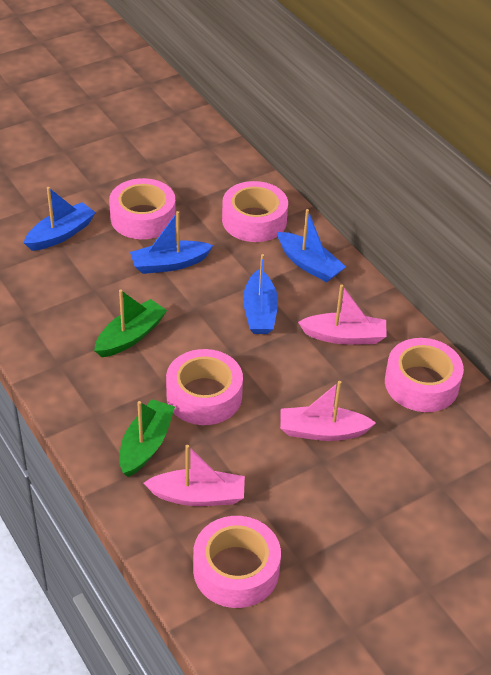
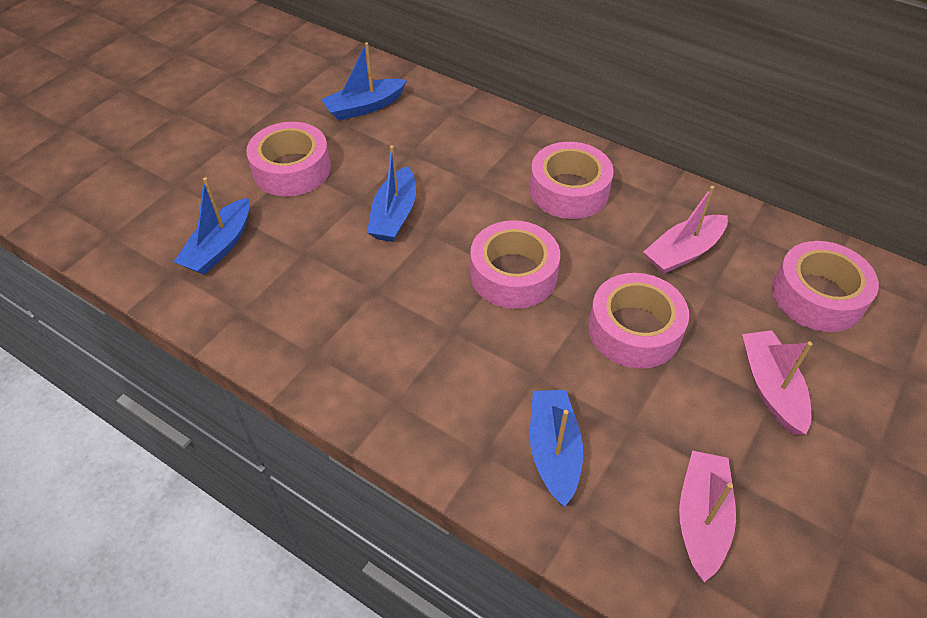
green boat: [94,290,167,357] [119,399,175,477] = 2 -> none = 0

